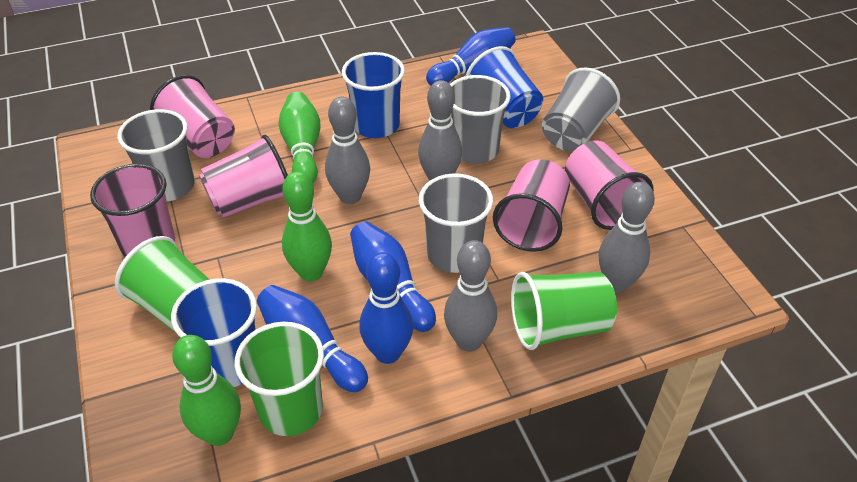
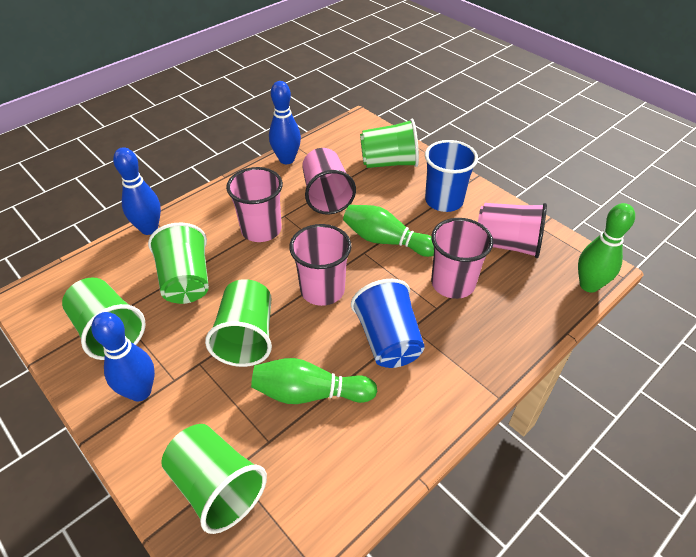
blue bowling pin: [257,285,368,392] [350,221,436,332] [359,252,413,364] [426,27,516,86] = 4 -> [91,312,155,402] [113,147,161,235] [269,81,301,164] = 3
blue cup: [171,278,257,387] [342,52,405,138] [466,46,543,128] = 3 -> [351,279,425,368] [425,140,478,212] = 2
green cup: [115,236,210,334] [235,322,324,436] [511,272,617,350] = 3 -> [62,278,146,360] [148,223,209,304] [161,424,267,534] [205,279,272,367] [360,119,419,168] = 5
grey bowling pin: [325,97,370,204] [418,80,462,181] [444,240,497,352] [599,182,655,292] = 4 -> none = 0
grey cup: [117,109,195,202] [419,173,493,273] [450,75,511,164] [542,67,620,152] = 4 -> none = 0

